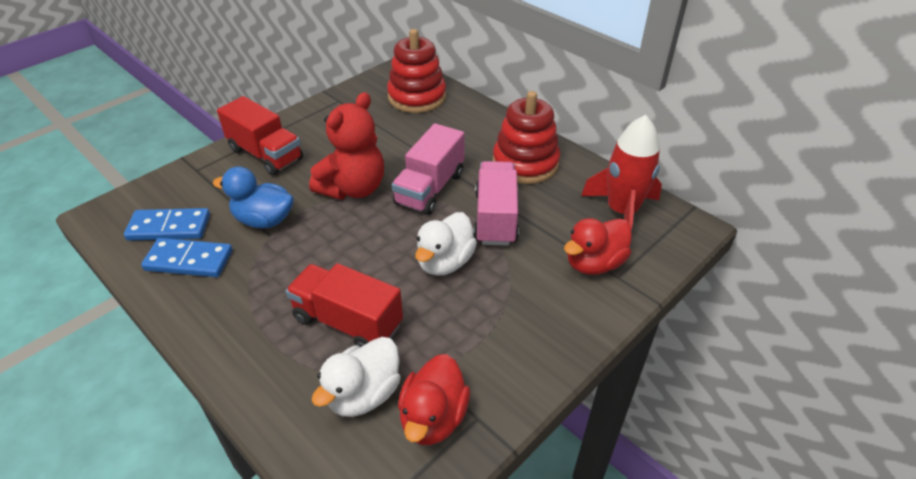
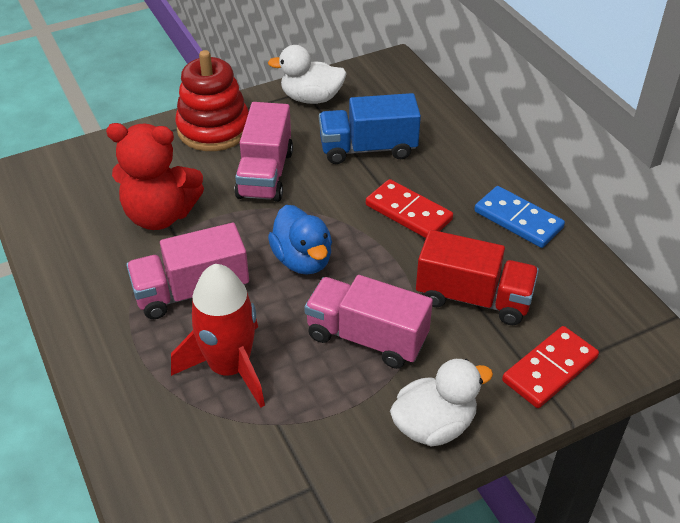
blue domino: [124,208,210,241] [141,238,233,277] = 2 -> [474,186,565,248] = 1
blue truck: none = 0 -> [319,93,421,164] = 1
pink truck: [392,123,465,215] [473,161,519,246] = 2 -> [126,223,249,319] [234,102,293,202] [304,275,433,369] = 3
red domino: none = 0 -> [366,179,453,238] [502,326,599,408] = 2
red duck: [398,354,470,445] [564,218,632,275] = 2 -> none = 0
red stacking toy: [387,29,446,113] [492,91,560,184] = 2 -> [175,50,249,151] = 1
red truck: [217,96,303,176] [286,263,403,347] = 2 -> [416,230,539,325] = 1

